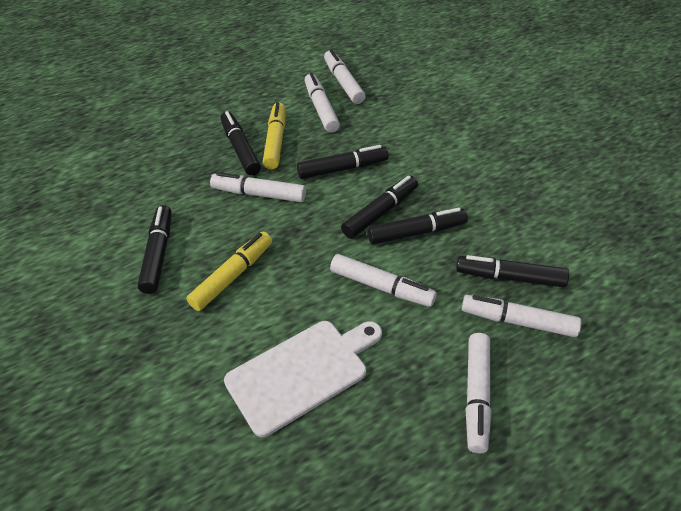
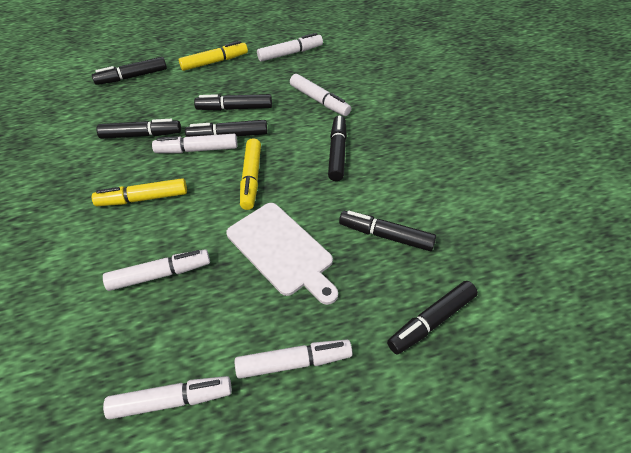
black marker: [138,205,172,294] [220,111,261,175] [297,145,389,179] [341,176,418,239] [367,208,468,245] [456,255,569,287] = 6 -> [92,57,167,85] [97,119,181,139] [185,120,267,137] [194,94,272,111] [328,115,347,181] [339,211,436,251] [387,281,478,355] = 7
yellow marker: [186,232,272,311] [263,102,286,169] = 2 -> [92,178,187,206] [179,41,248,71] [240,138,261,210] = 3

